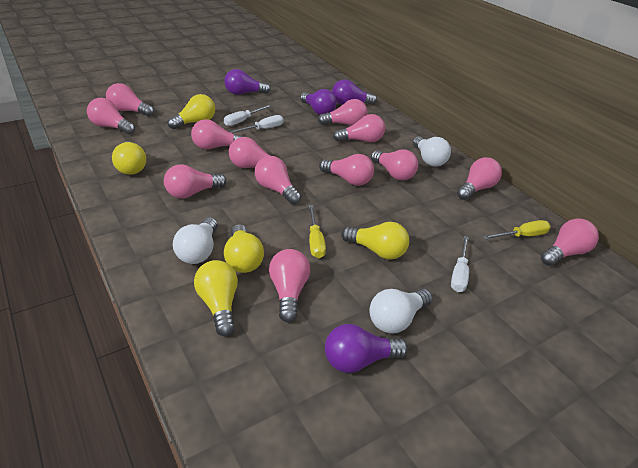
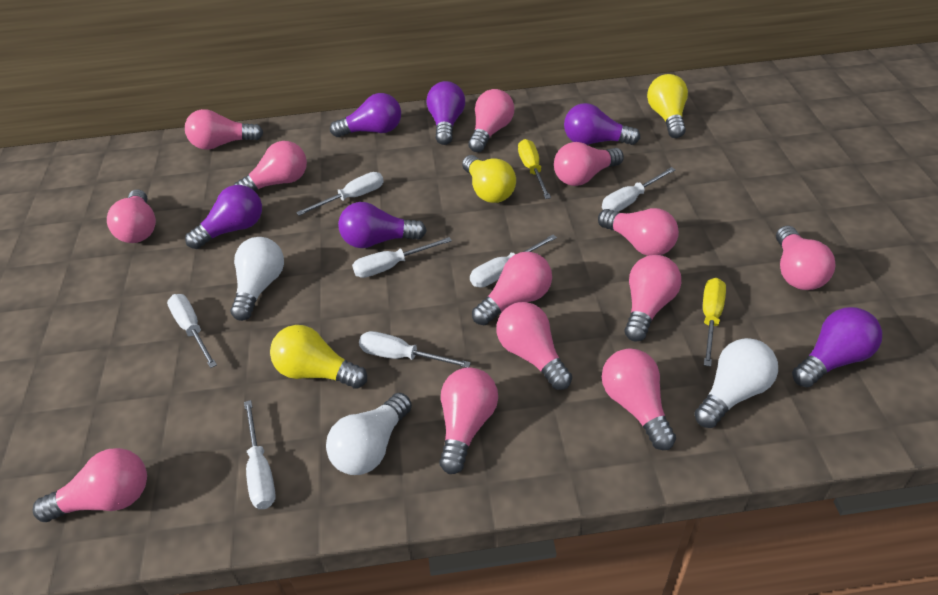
purple light bulb: [224,69,271,95] [300,89,337,115] [325,324,408,373] [332,79,377,105] = 4 -> [185,185,262,249] [330,93,401,137] [338,202,427,248] [427,81,465,145] [564,103,640,145] [792,307,882,387] = 6
white screwdriver: [224,105,271,126] [229,115,284,133] [451,236,469,292] = 3 -> [167,294,217,368] [244,400,276,509] [296,172,384,216] [352,237,452,278] [359,331,471,368] [470,234,557,287] [602,167,676,212] = 7
yellow light bulb: [112,141,146,175] [168,94,215,129] [194,260,238,336] [224,224,264,273] [341,222,409,260] = 5 -> [270,325,367,389] [462,155,516,203] [647,74,688,138] = 3

